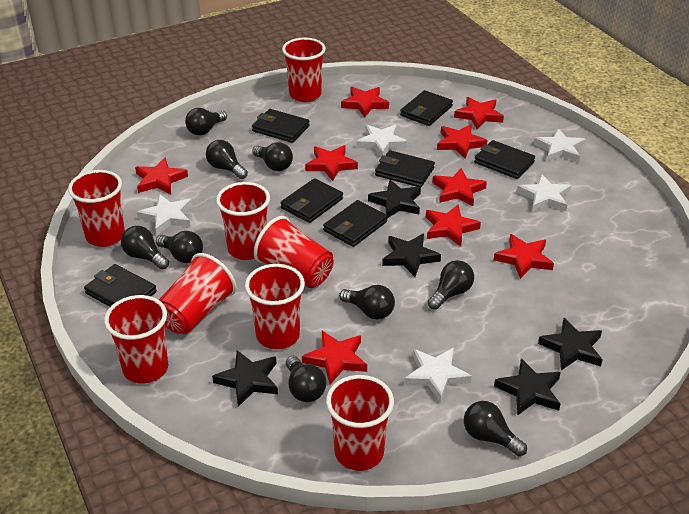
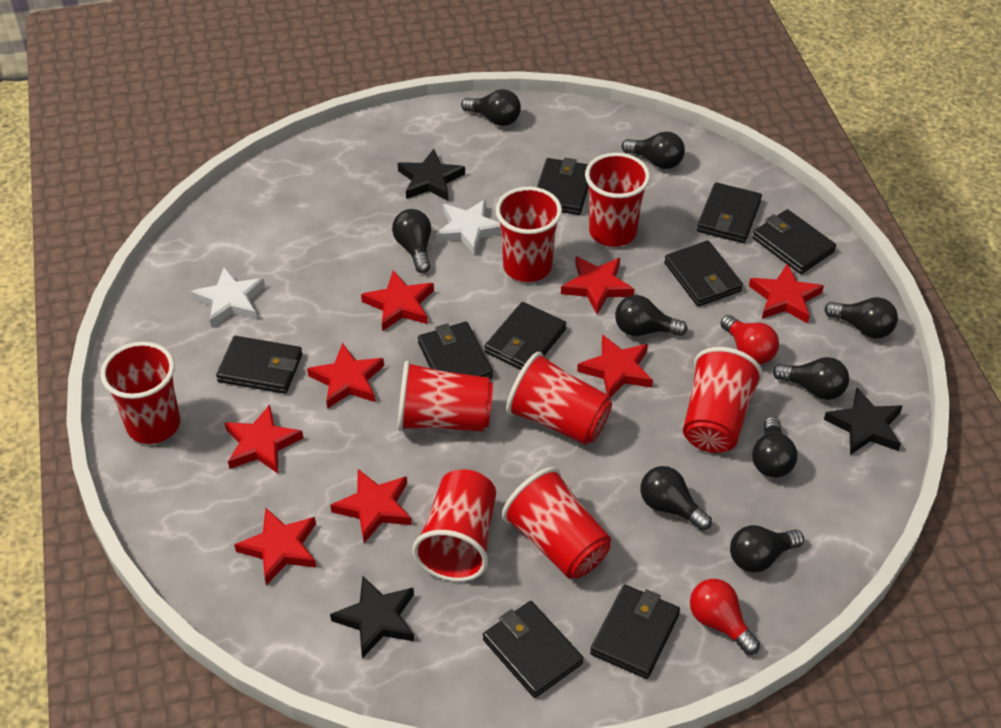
black star: [212,350,278,407] [368,180,421,218] [382,233,441,277] [494,358,561,416] [538,318,603,370] = 5 -> [330,576,414,658] [398,149,465,201] [824,388,903,455] = 3
black wallet: [84,264,157,307] [252,109,310,143] [281,178,343,223] [323,200,388,247] [375,150,435,187] [400,90,453,126] [474,140,535,179] = 7 -> [216,336,302,394] [418,322,493,379] [483,601,583,698] [485,302,566,370] [537,158,589,215] [590,585,680,679] [664,241,743,307] [697,182,762,243] [752,209,836,274] = 9
red light bulb: none = 0 -> [690,579,760,655] [721,315,779,364] = 2
red star: [135,158,188,195] [302,331,367,385] [305,145,358,181] [341,87,389,117] [426,205,481,246] [432,168,487,206] [437,124,487,159] [454,97,504,129] [494,234,554,279] = 9 -> [225,405,303,473] [234,508,317,585] [307,343,384,409] [330,469,412,543] [361,270,434,331] [561,256,634,314] [577,334,653,397] [749,263,824,323] = 8
white star: [137,194,192,235] [356,125,408,157] [404,348,472,403] [517,174,572,212] [534,128,586,162] = 5 -> [191,267,265,328] [436,199,502,255] = 2

